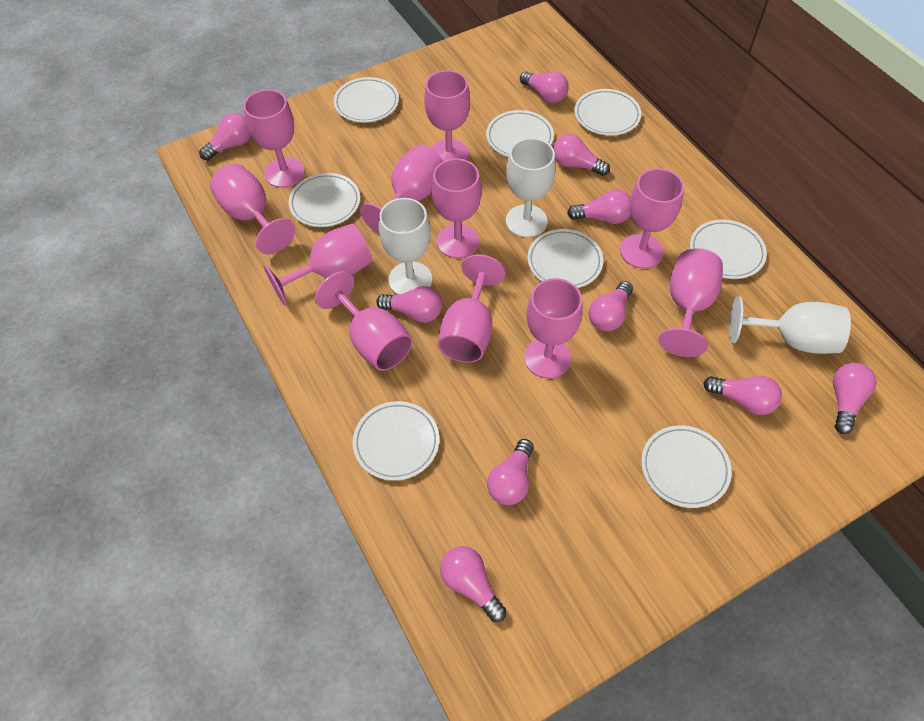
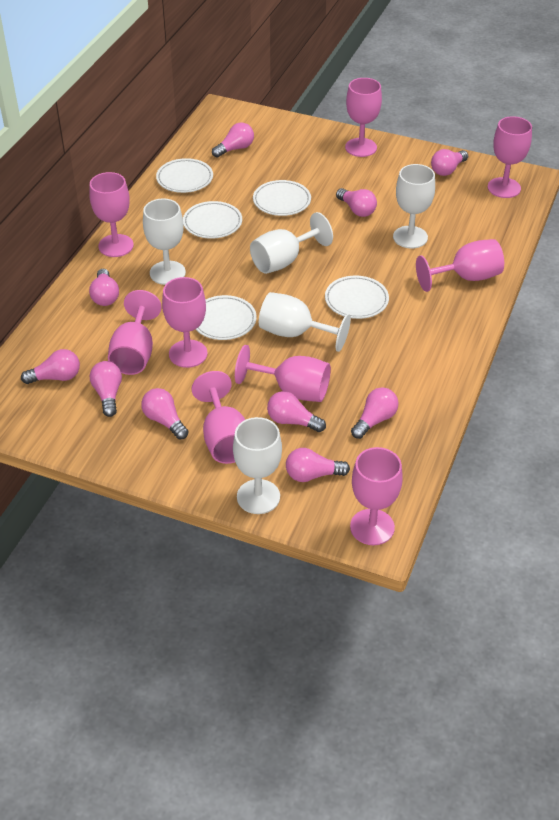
pink goblet: [210,164,295,254] [244,89,305,188] [263,224,372,306] [315,271,413,371] [360,145,443,234] [424,70,470,161] [432,159,481,258] [438,254,506,363] [524,278,583,378] [620,168,684,269] [659,248,723,357] = 11 -> [89,172,134,257] [108,290,162,375] [162,277,207,368] [191,371,245,464] [235,345,331,402] [345,78,382,157] [350,447,403,545] [416,239,504,292] [488,116,532,198] = 9
white goblet: [379,198,432,295] [506,138,556,238] [729,296,851,354] = 3 -> [143,199,186,285] [233,417,282,514] [250,212,333,274] [259,292,351,352] [393,164,435,249] = 5
white plate: [289,173,360,227] [334,77,399,123] [353,401,439,481] [486,110,554,157] [527,229,603,288] [574,89,641,136] [641,425,732,508] [690,220,767,279] = 8 -> [156,158,213,193] [183,201,242,239] [195,295,257,340] [253,180,311,216] [325,276,389,319] = 5

